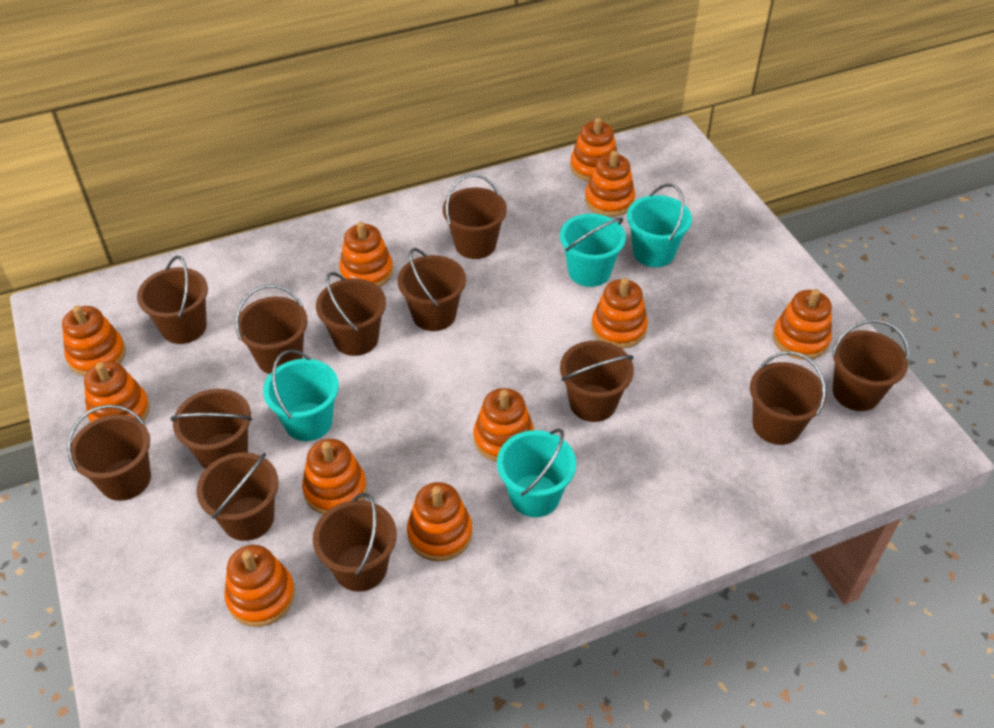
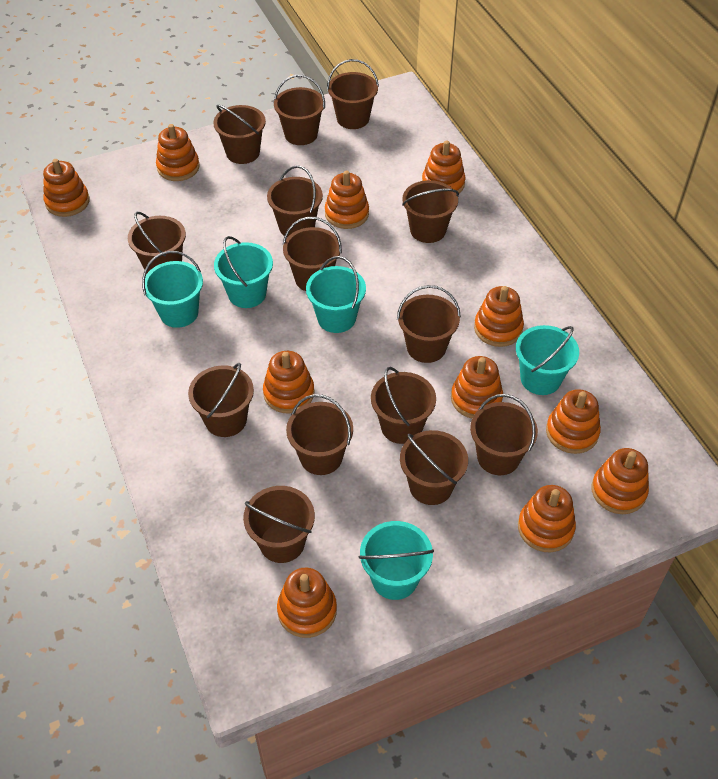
brown bucket: [67,405,151,501] [137,256,208,344] [171,389,252,469] [196,452,279,541] [235,285,308,374] [313,493,397,592] [316,272,386,356] [398,248,466,331] [443,174,507,259] [560,341,634,422] [750,351,826,445] [831,320,909,411] = 12 -> [128,212,186,274] [188,363,254,437] [213,104,266,164] [243,486,315,563] [267,165,323,237] [274,75,325,145] [283,217,342,291] [286,394,353,475] [327,59,379,129] [371,367,436,444] [397,285,461,363] [400,430,468,505] [402,180,459,243] [470,394,538,475] = 14
turquoise bucket: [263,349,339,441] [497,428,576,517] [560,214,626,287] [627,184,692,267] = 4 -> [142,251,203,328] [214,236,273,308] [306,256,366,333] [359,521,434,600] [516,325,579,395] = 5

